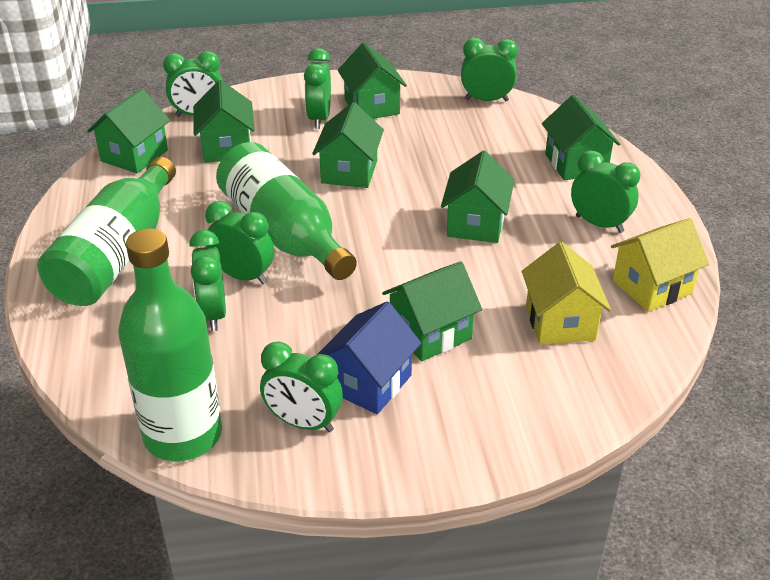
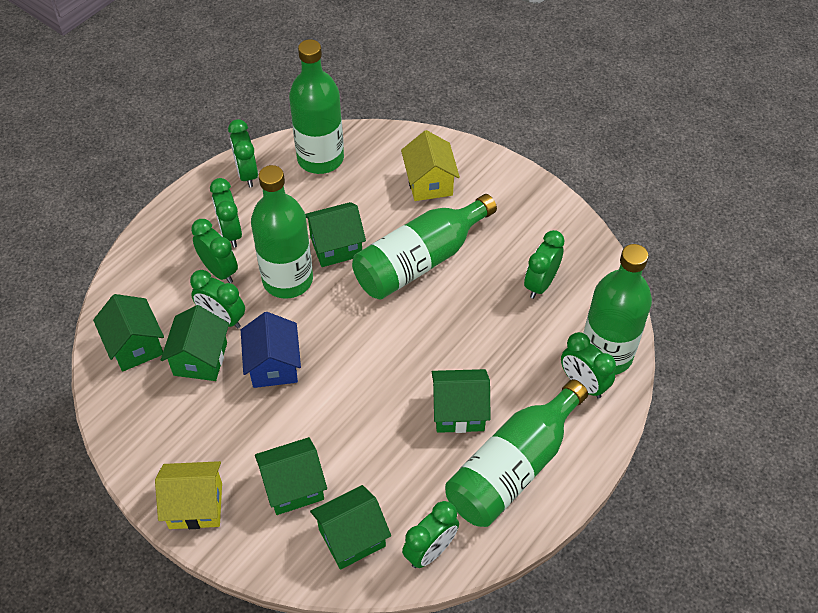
green bottle: [38,157,176,306] [118,228,222,461] [216,142,357,280] = 3 -> [251,165,313,299] [289,39,344,174] [352,194,497,300] [445,379,588,527] [583,244,652,375] = 5
green house: [87,89,170,173] [193,80,255,163] [312,102,384,188] [338,42,407,119] [382,261,482,361] [441,151,514,243] [542,95,620,180] = 7 -> [93,294,164,372] [161,305,229,381] [255,437,327,515] [305,202,366,267] [310,485,391,570] [432,369,491,433] = 6

